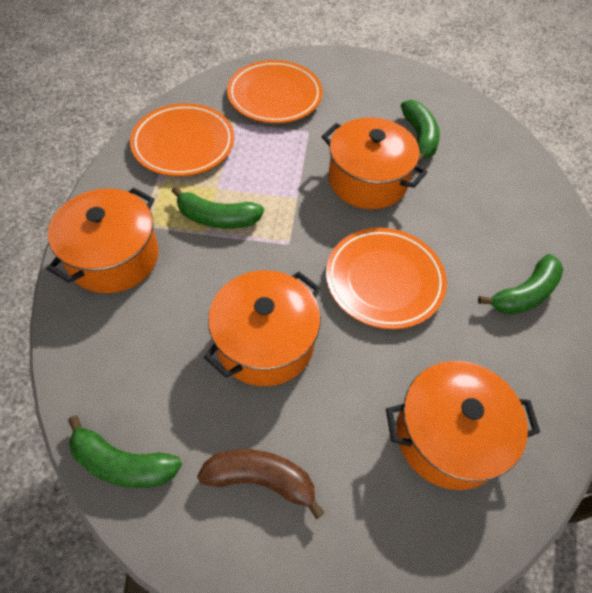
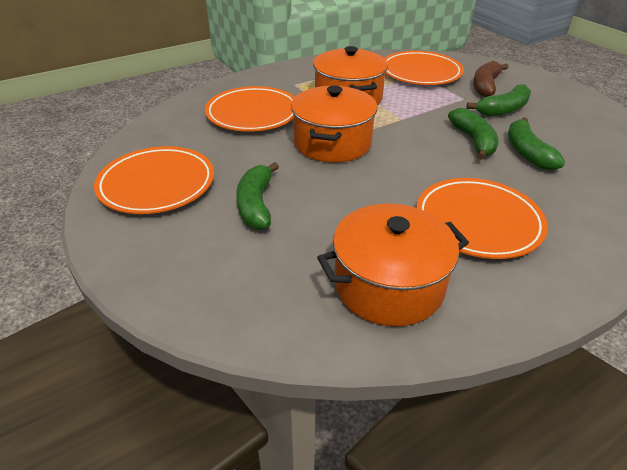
orange plate: [130,103,234,176] [227,60,323,123] [326,228,447,329] = 3 -> [94,146,214,214] [205,86,295,132] [385,51,464,85] [416,178,548,259] = 4
orange pot: [47,187,158,293] [204,270,321,386] [321,117,428,209] [386,361,540,490] = 4 -> [291,86,378,163] [313,46,388,106] [317,204,469,326] = 3

